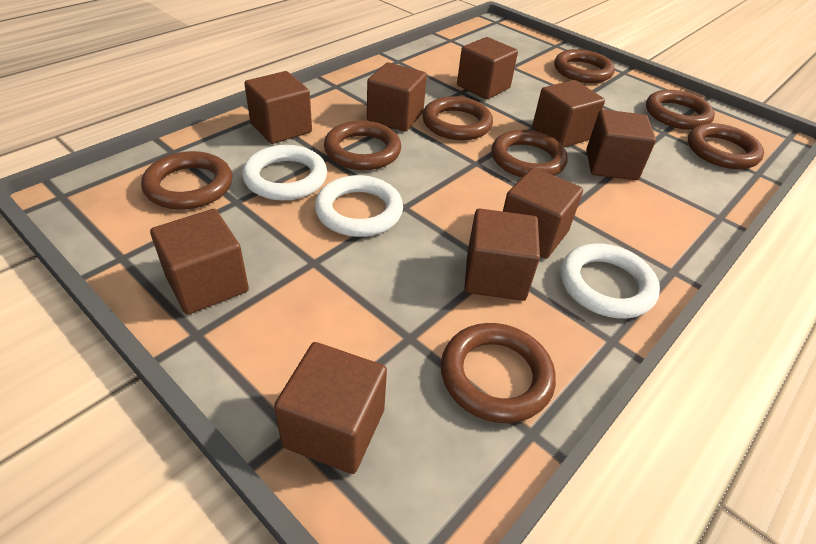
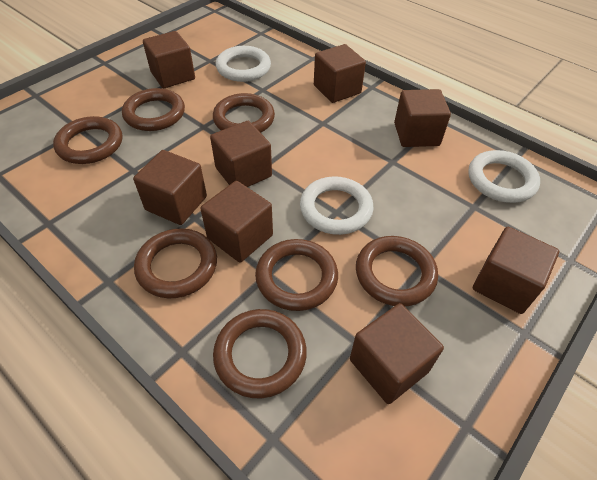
brown cube: [150,209,249,315] [244,71,312,144] [274,342,387,474] [367,62,427,131] [457,37,518,99] [465,209,540,301] [503,168,583,259] [532,80,605,147] [586,109,656,180] = 9 -> [133,150,207,225] [143,31,195,88] [200,181,273,263] [210,121,272,187] [314,44,366,103] [350,303,444,404] [394,89,451,147] [473,227,559,314] = 8
brown ring: [141,151,232,210] [324,121,401,170] [422,96,493,140] [441,323,556,423] [491,130,568,177] [554,49,615,83] [646,90,715,130] [688,123,764,169] = 8 -> [53,116,122,164] [122,88,185,131] [134,228,217,298] [213,93,275,133] [213,309,307,398] [255,239,338,311] [356,236,438,306] = 7

